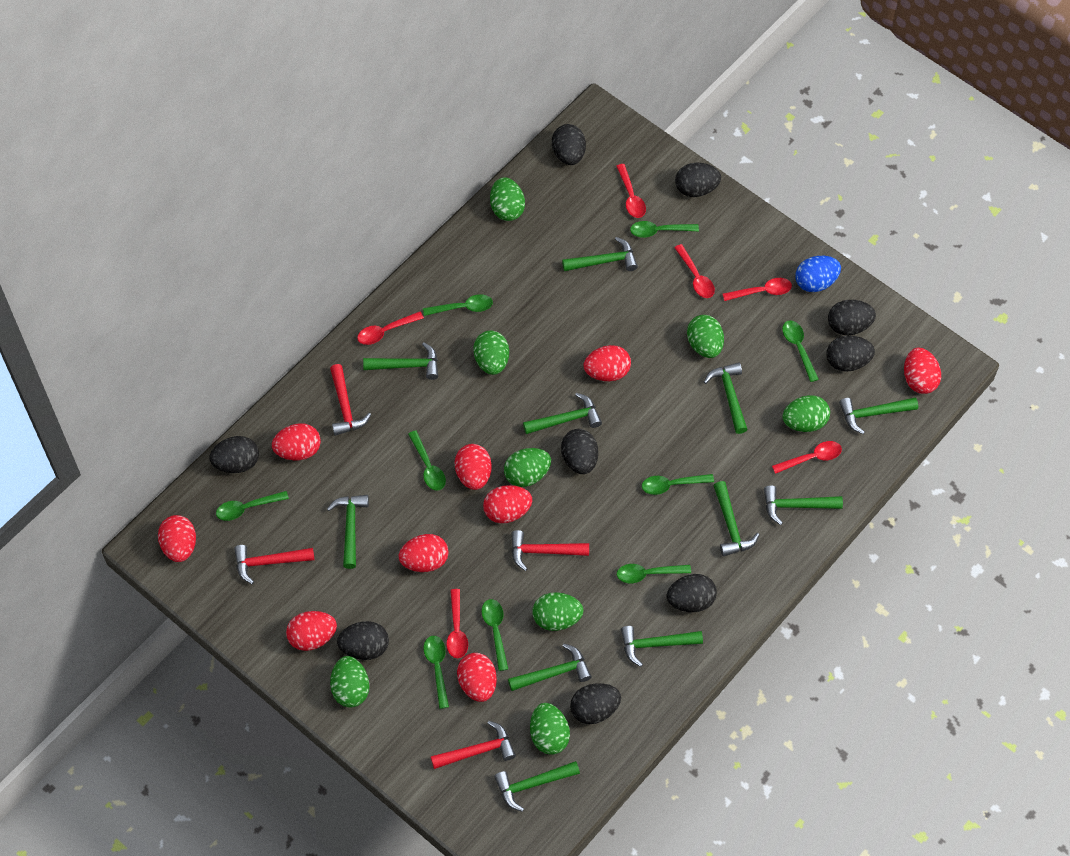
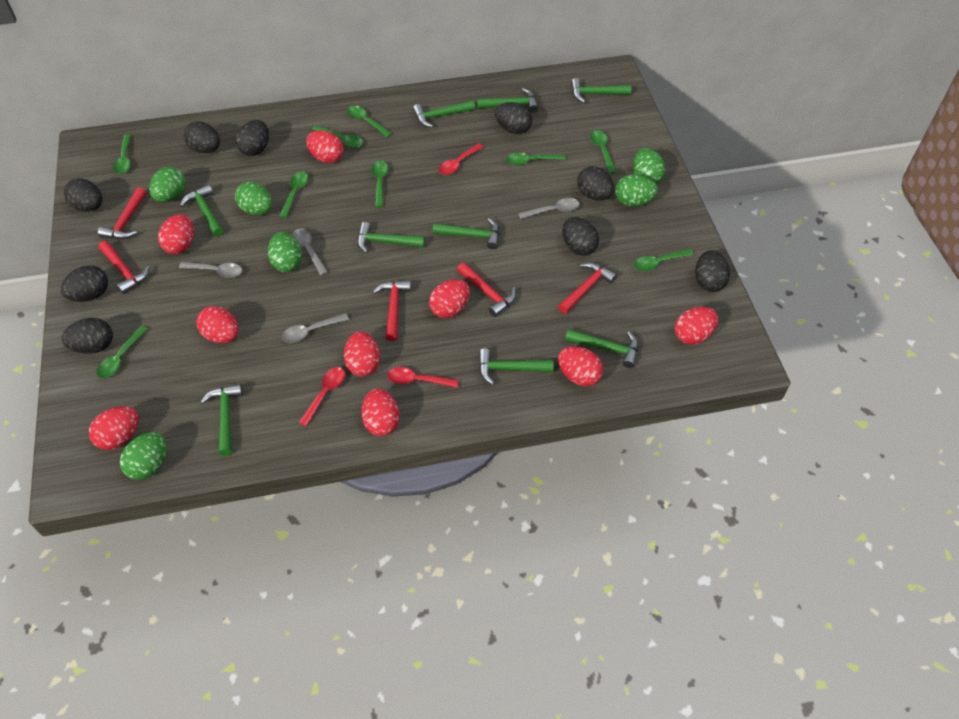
blue egg: [795,256,841,292] = 1 -> none = 0
green egg: [330,656,370,708] [473,330,509,375] [490,177,525,221] [504,448,551,487] [530,703,570,755] [532,592,584,631] [687,315,724,358] [782,395,830,432] = 8 -> [120,432,167,480] [149,167,186,202] [235,181,272,215] [268,232,302,273] [615,174,658,206] [633,148,665,184] = 6
green hammer: [327,495,369,569] [363,342,438,380] [494,761,580,812] [508,644,592,691] [523,393,602,434] [562,237,638,271] [621,626,703,667] [704,362,748,434] [713,481,760,556] [764,485,843,525] [839,397,918,434] = 11 -> [180,184,224,237] [201,384,243,456] [357,222,425,253] [413,100,475,128] [433,218,500,249] [477,88,538,112] [479,348,554,385] [565,329,638,368] [571,78,631,103] = 9
grey spoon: none = 0 -> [179,262,242,278] [282,313,349,343] [292,229,328,275] [518,198,580,219] = 4
red hammer: [234,545,314,584] [330,364,371,436] [431,721,516,769] [511,530,589,571] = 4 -> [98,187,146,239] [98,241,150,294] [373,280,411,341] [457,262,516,317] [558,262,617,314] = 5
red spoon: [357,311,424,345] [446,589,468,658] [616,164,646,218] [674,244,715,298] [723,278,792,301] [772,441,842,474] = 6 -> [299,367,345,426] [387,367,459,388] [438,143,484,175] = 3

